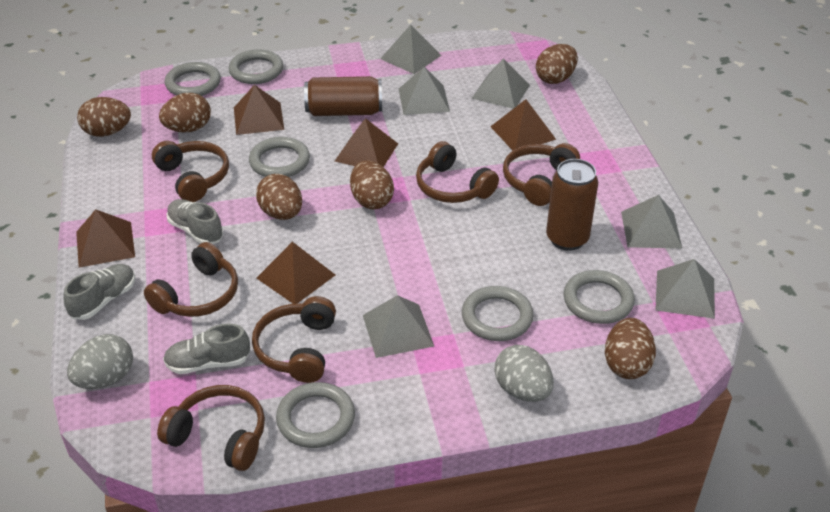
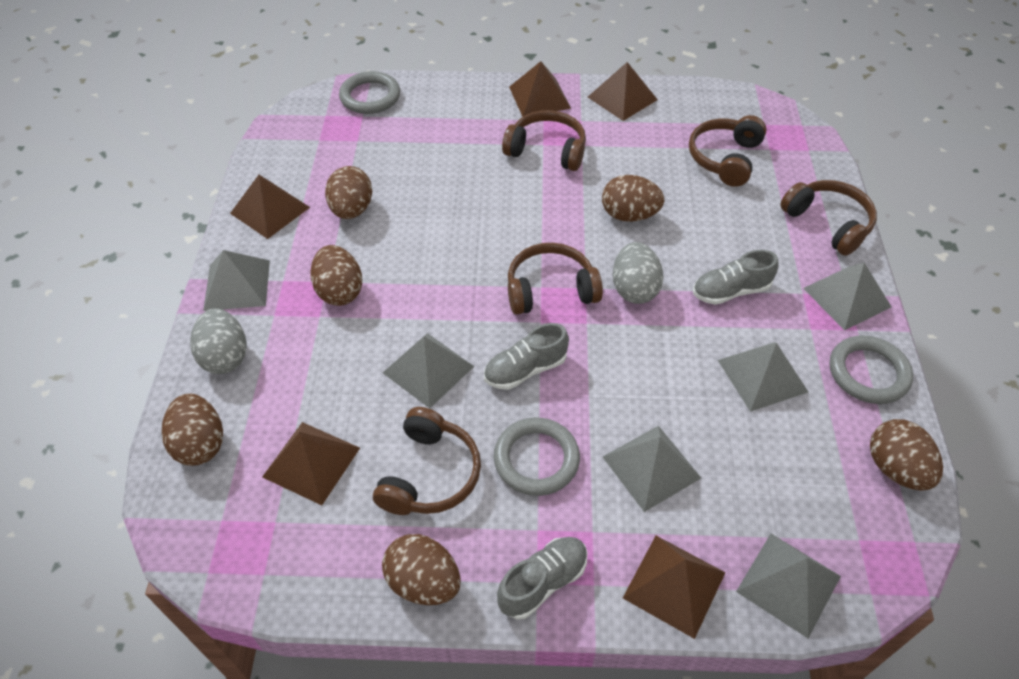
brown can: [304,76,382,116] [546,159,598,251] = 2 -> none = 0
brown headphones: [144,242,238,317] [152,141,229,202] [157,385,265,471] [252,296,336,383] [416,141,499,203] [503,143,580,206] = 6 -> [373,407,481,515] [502,110,586,171] [508,243,603,315] [689,115,767,187] [780,180,877,256] = 5
grey ring: [165,62,221,96] [229,49,283,84] [249,137,310,177] [276,382,355,448] [462,286,534,341] [563,270,635,324] = 6 -> [339,71,400,114] [494,417,580,496] [830,335,913,404] = 3

